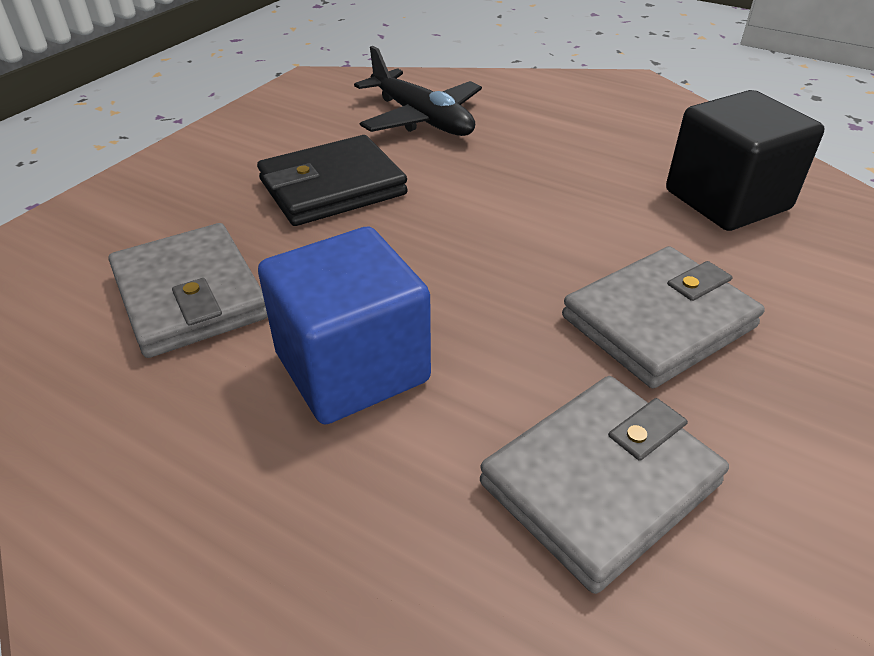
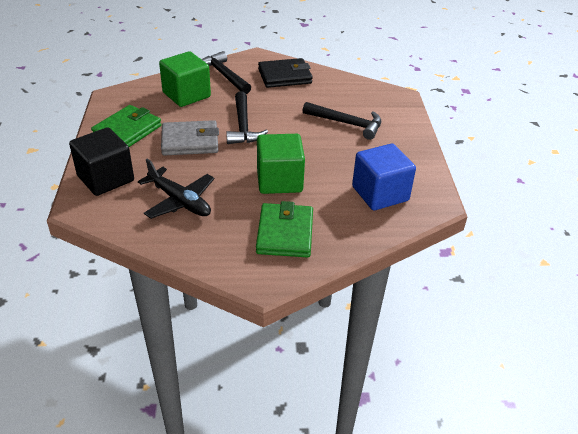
black hammer: none = 0 -> [201,51,251,94] [226,91,268,144] [302,102,381,140] = 3
green cube: none = 0 -> [159,51,211,107] [257,134,305,194] = 2
green wallet: none = 0 -> [91,105,162,147] [256,201,313,258] = 2
grey wallet: [109,223,268,358] [480,376,729,594] [562,246,765,388] = 3 -> [161,120,219,155] = 1

